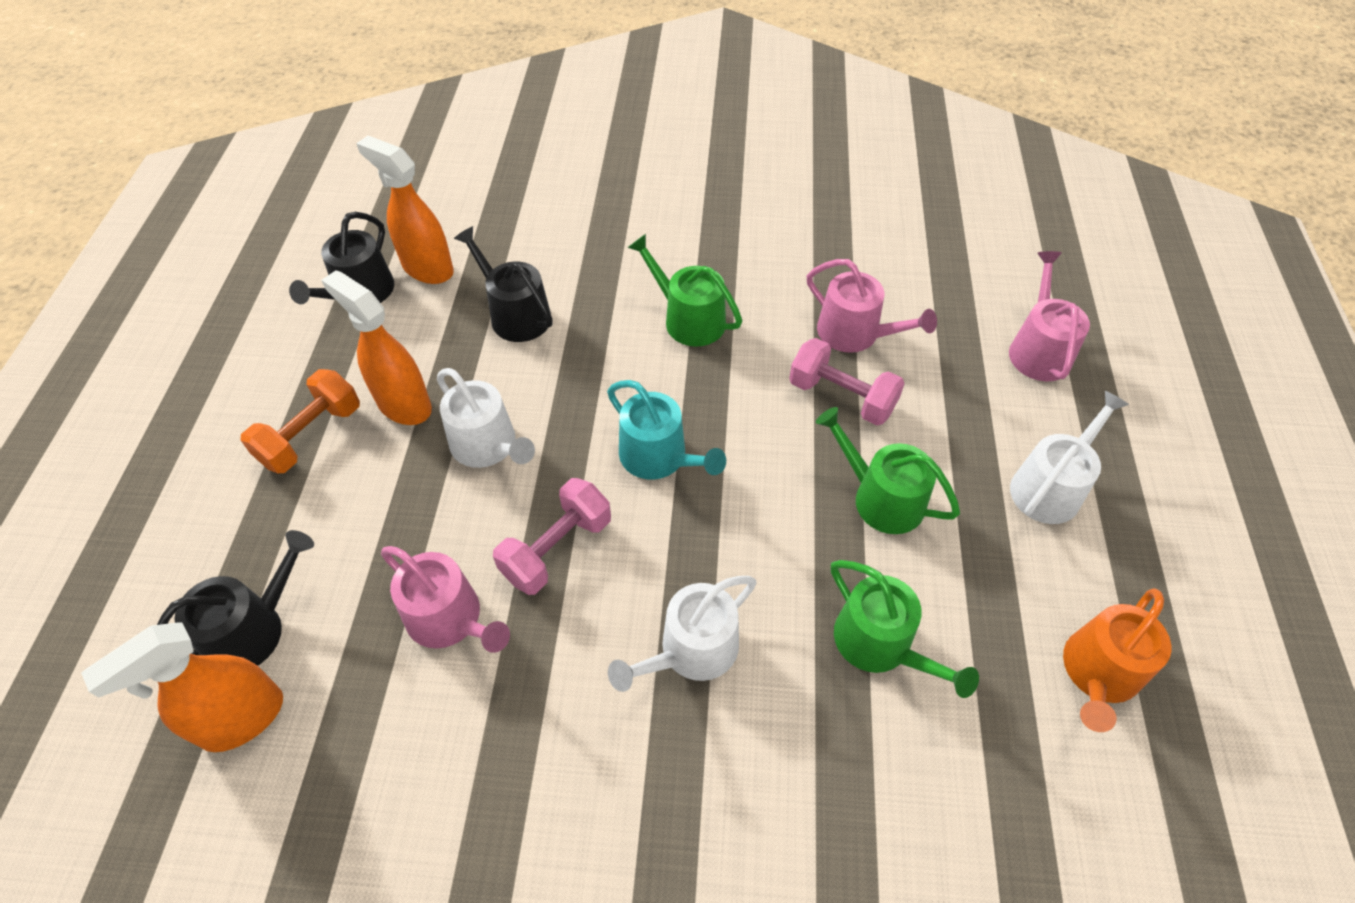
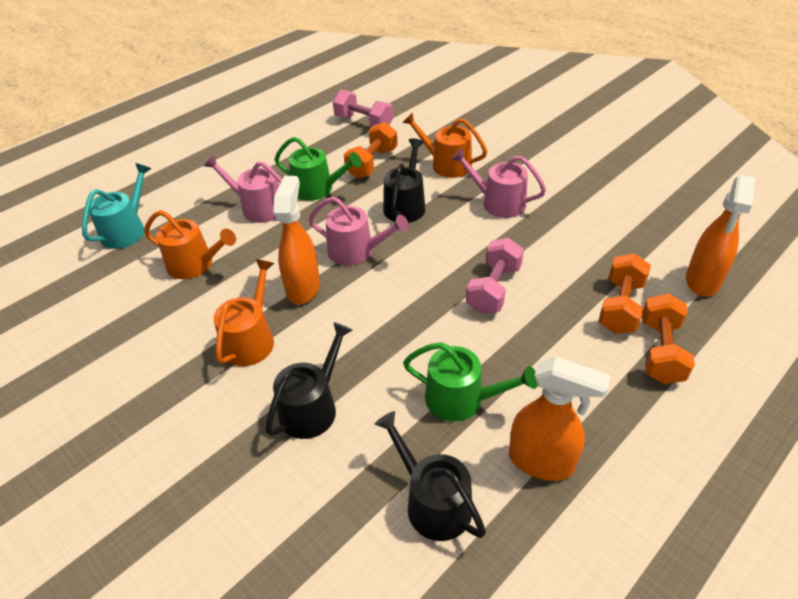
green watering can: [628,234,742,347] [816,407,960,534] [831,560,979,698] = 3 -> [274,137,362,201] [403,342,538,421] = 2
orange dumbbell: [241,369,360,473] = 1 -> [344,122,398,178] [598,253,651,334] [642,293,695,384] = 3
orange watering can: [1063,588,1171,732] = 1 -> [144,210,236,279] [214,259,274,366] [402,112,487,178] = 3
white watering can: [437,368,535,468] [608,576,757,692] [1010,391,1129,524] = 3 -> none = 0

